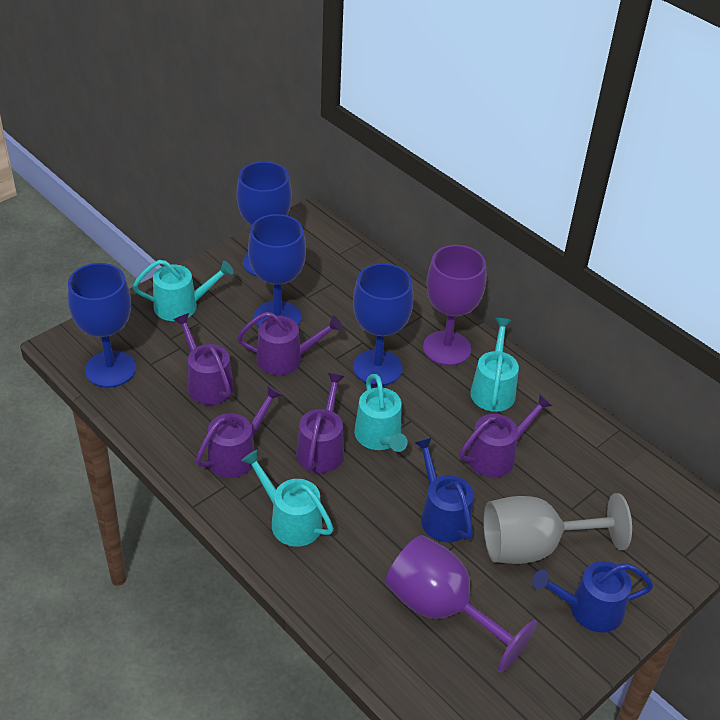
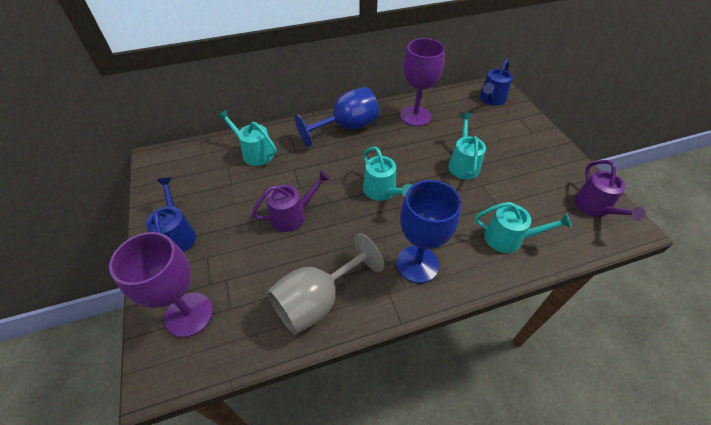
blue goblet: [68,263,136,388] [236,162,292,277] [248,214,306,327] [353,263,414,386] = 4 -> [295,87,379,147] [397,180,461,283] = 2
purple watering can: [173,313,234,405] [196,385,282,478] [237,312,342,375] [296,373,345,473] [459,394,553,477] = 5 -> [252,170,330,232] [574,160,645,221] = 2

